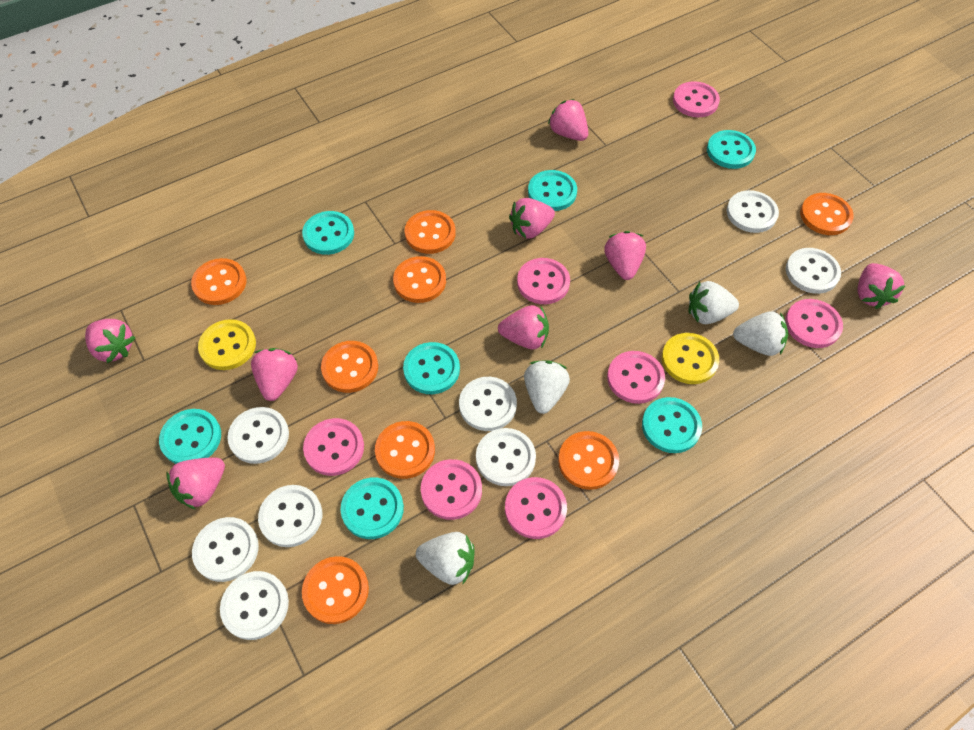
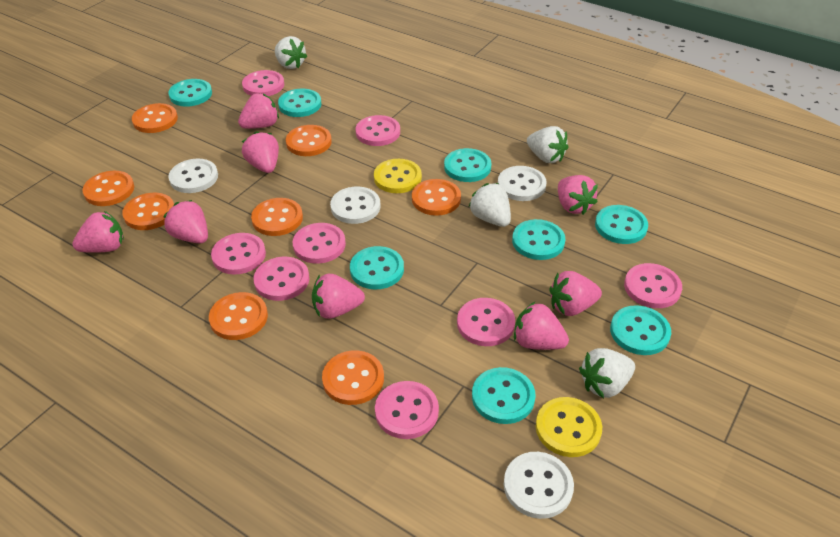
pink button: [303,418,364,476] [421,459,482,520] [505,477,567,539] [517,258,570,304] [607,351,665,404] [673,81,720,117] [785,299,843,348] = 7 -> [211,233,266,275] [242,70,284,96] [253,257,309,301] [293,223,346,264] [356,115,400,146] [375,381,439,439] [457,298,515,346] [624,263,682,308] = 8
turquoise button: [159,409,221,464] [302,211,354,255] [341,478,404,539] [403,342,460,394] [528,170,577,211] [642,397,702,453] [707,130,756,169] = 7 -> [168,79,212,107] [278,88,322,117] [350,246,404,289] [444,148,491,182] [472,367,535,424] [512,219,565,260] [595,205,648,244] [610,305,671,355] = 8
white button: [192,517,259,582] [220,571,289,640] [227,407,289,464] [258,485,322,547] [459,377,517,431] [476,428,536,486] [727,190,779,233] [786,248,841,294] = 8 -> [168,159,218,193] [330,187,380,224] [498,166,547,201] [504,452,574,519] = 4

